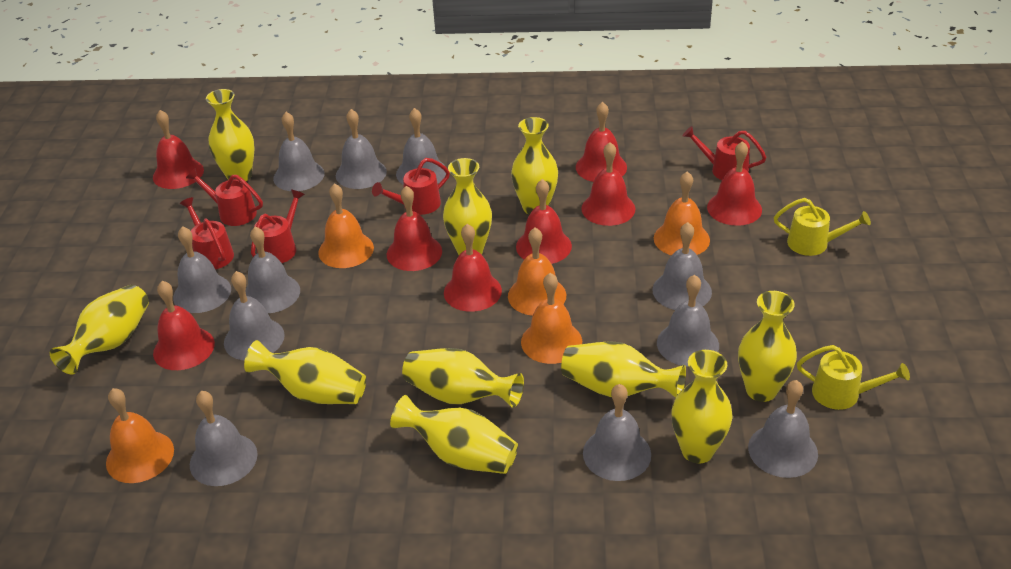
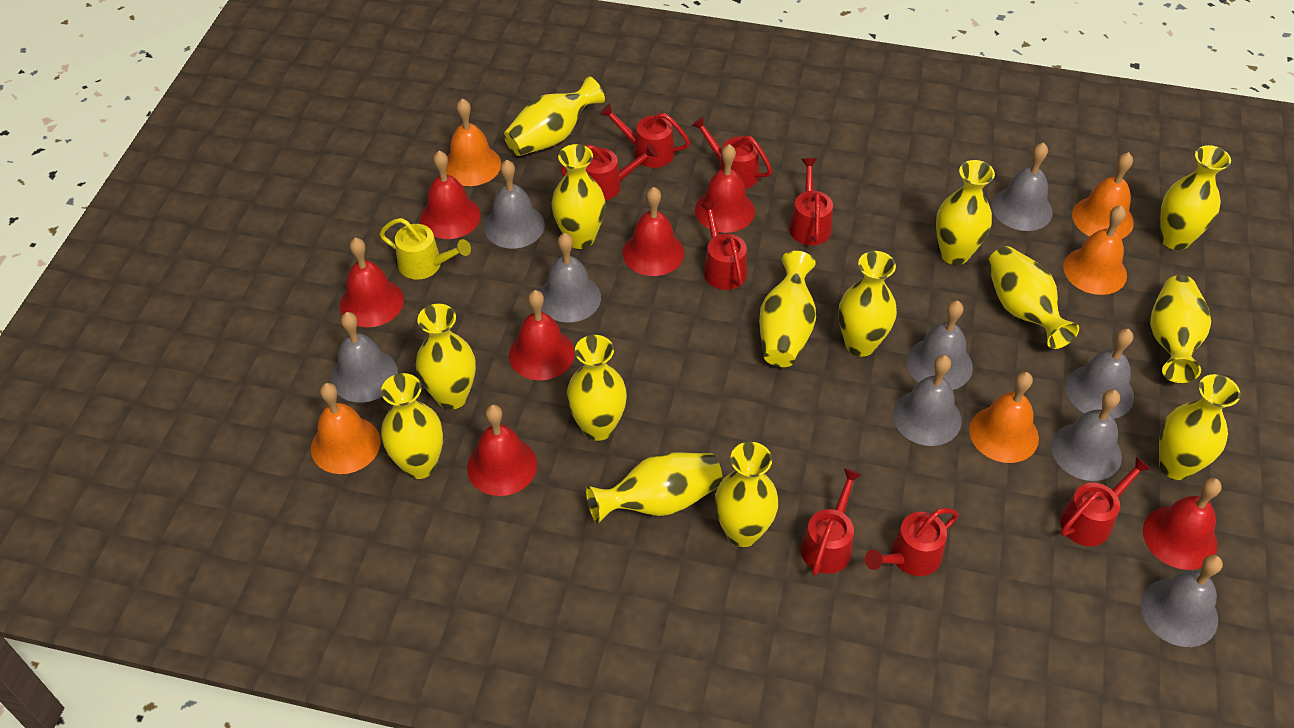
grey bell: [173,226,231,313] [190,391,258,486] [224,271,285,360] [246,227,300,313] [273,112,324,191] [336,109,387,189] [396,108,446,184] [583,384,651,481] [652,222,712,310] [657,275,719,366] [748,380,818,478] = 11 -> [331,312,398,402] [484,160,545,249] [540,233,601,323] [893,355,961,446] [906,301,973,390] [992,142,1053,231] [1051,390,1122,481] [1066,329,1134,419] [1141,555,1223,647] = 9
red bell: [153,110,204,189] [153,281,215,370] [387,186,442,271] [444,224,502,312] [516,179,572,264] [576,102,627,182] [581,142,635,226] [707,141,762,226] = 8 -> [340,238,404,327] [420,151,481,239] [467,405,537,496] [509,290,575,380] [623,187,684,276] [695,144,755,233] [1143,478,1222,570] = 7
red watering can: [180,197,234,269] [186,168,263,226] [251,190,305,263] [372,158,450,215] [683,126,767,180] = 5 -> [561,143,658,201] [600,103,690,168] [691,116,772,189] [700,201,747,290] [789,158,833,245] [801,468,862,576] [865,508,959,576] [1060,456,1151,546] = 8
yellow vase: [50,285,149,375] [206,89,255,181] [244,340,366,404] [390,395,518,474] [402,348,524,408] [443,158,492,255] [511,117,558,215] [561,341,686,398] [671,350,733,463] [738,291,797,402] = 10 -> [381,373,444,479] [416,304,476,410] [503,76,605,156] [551,144,606,249] [566,335,627,441] [586,452,723,524] [714,442,779,547] [759,251,816,367] [838,251,897,357] [936,160,995,265] [987,246,1079,349] [1150,275,1211,383] [1159,374,1240,480] [1160,145,1231,250] = 14
yellow watering can: [774,198,871,256] [797,345,910,410] = 2 -> [379,218,471,280] = 1

